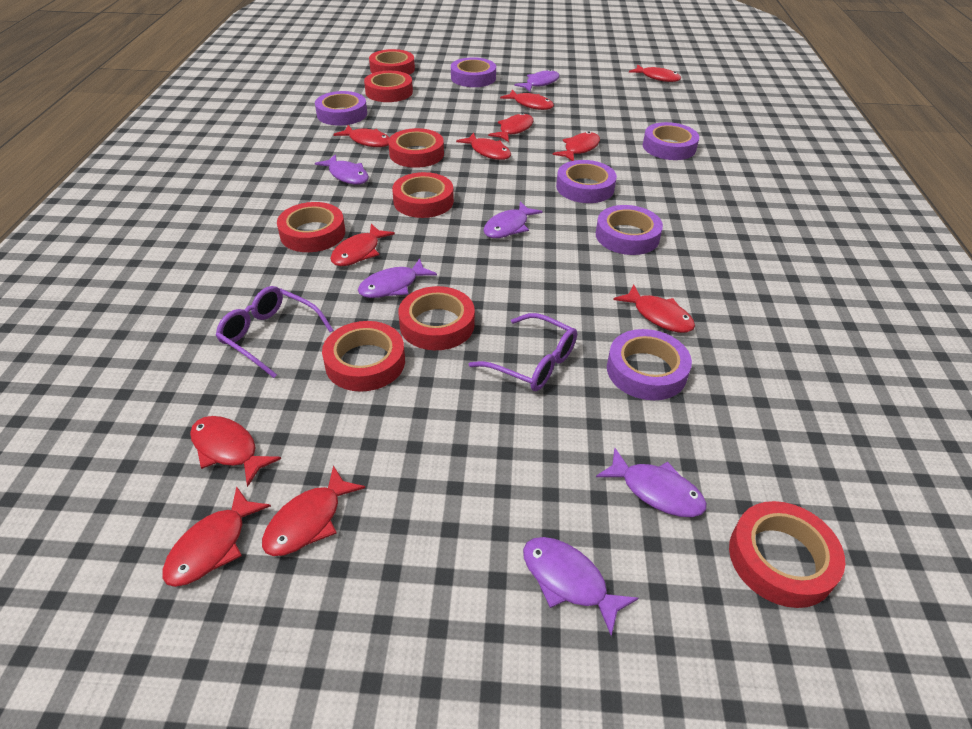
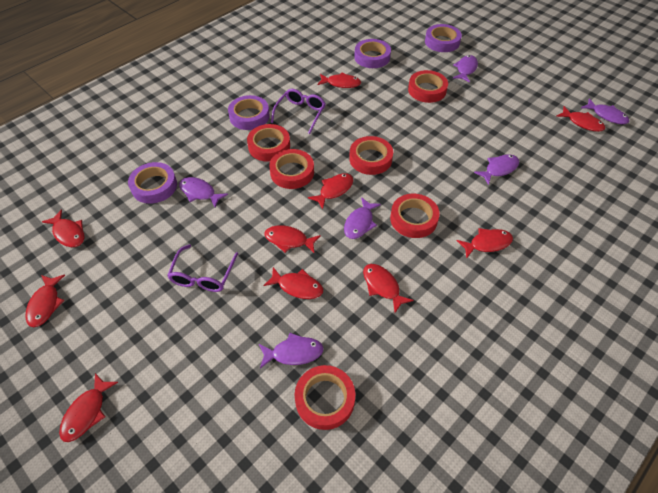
purple tape: [315,91,367,125] [451,57,496,87] [556,160,617,203] [596,205,663,255] [607,329,692,400] [643,122,699,160] = 6 -> [128,162,177,204] [228,95,269,130] [354,39,391,68] [425,24,462,52] = 4
red fish: [162,486,271,587] [190,416,281,487] [262,465,365,556] [330,224,395,266] [333,125,390,147] [456,133,511,160] [488,113,533,142] [500,90,554,110] [553,131,600,161] [613,284,695,333] [629,64,681,82] = 11 -> [26,275,65,327] [42,209,84,247] [59,373,118,442] [263,267,323,299] [264,225,321,253] [308,173,353,209] [317,73,361,88] [363,264,414,313] [457,228,513,259] [556,106,605,132] = 10
red tape: [277,202,345,252] [322,321,405,392] [364,71,413,102] [369,49,415,75] [388,128,444,168] [392,172,454,218] [398,286,475,350] [729,501,845,608] = 8 -> [247,124,290,162] [269,149,314,189] [295,365,355,430] [349,136,393,175] [390,194,440,238] [408,70,448,103] = 6

